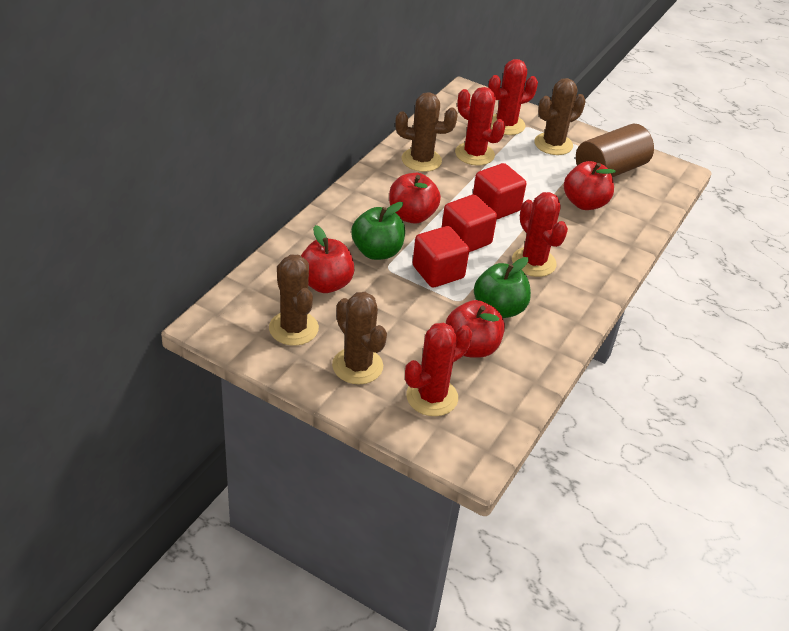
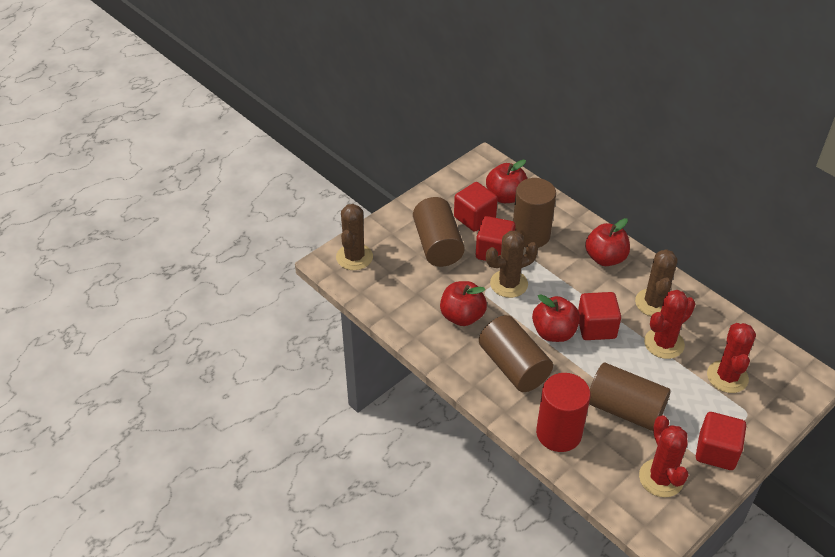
brown cactus: [269,254,319,346] [332,292,387,384] [395,92,458,172] [534,78,586,155] = 4 -> [336,204,373,270] [486,231,538,298] [635,249,678,317] = 3
brown cylinder: [576,124,654,177] = 1 -> [413,197,465,267] [479,315,553,392] [513,178,556,248] [589,363,671,431] = 4
green apple: [351,202,405,260] [474,257,531,318] = 2 -> none = 0
red cactus: [405,323,472,416] [455,87,505,165] [488,59,538,135] [512,192,568,277] = 4 -> [639,415,688,497] [644,290,695,359] [707,323,756,393] = 3
red cube: [412,226,469,287] [442,194,497,252] [473,163,526,219] = 3 -> [454,182,498,232] [476,216,515,261] [578,292,621,340] [696,412,746,470] = 4
red cylinder: none = 0 -> [536,373,591,452] = 1

